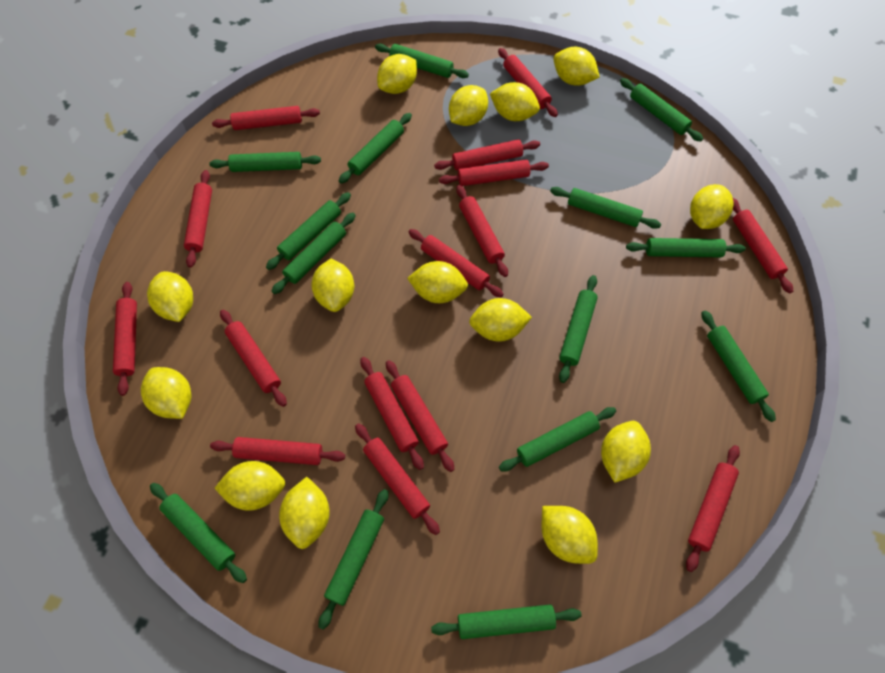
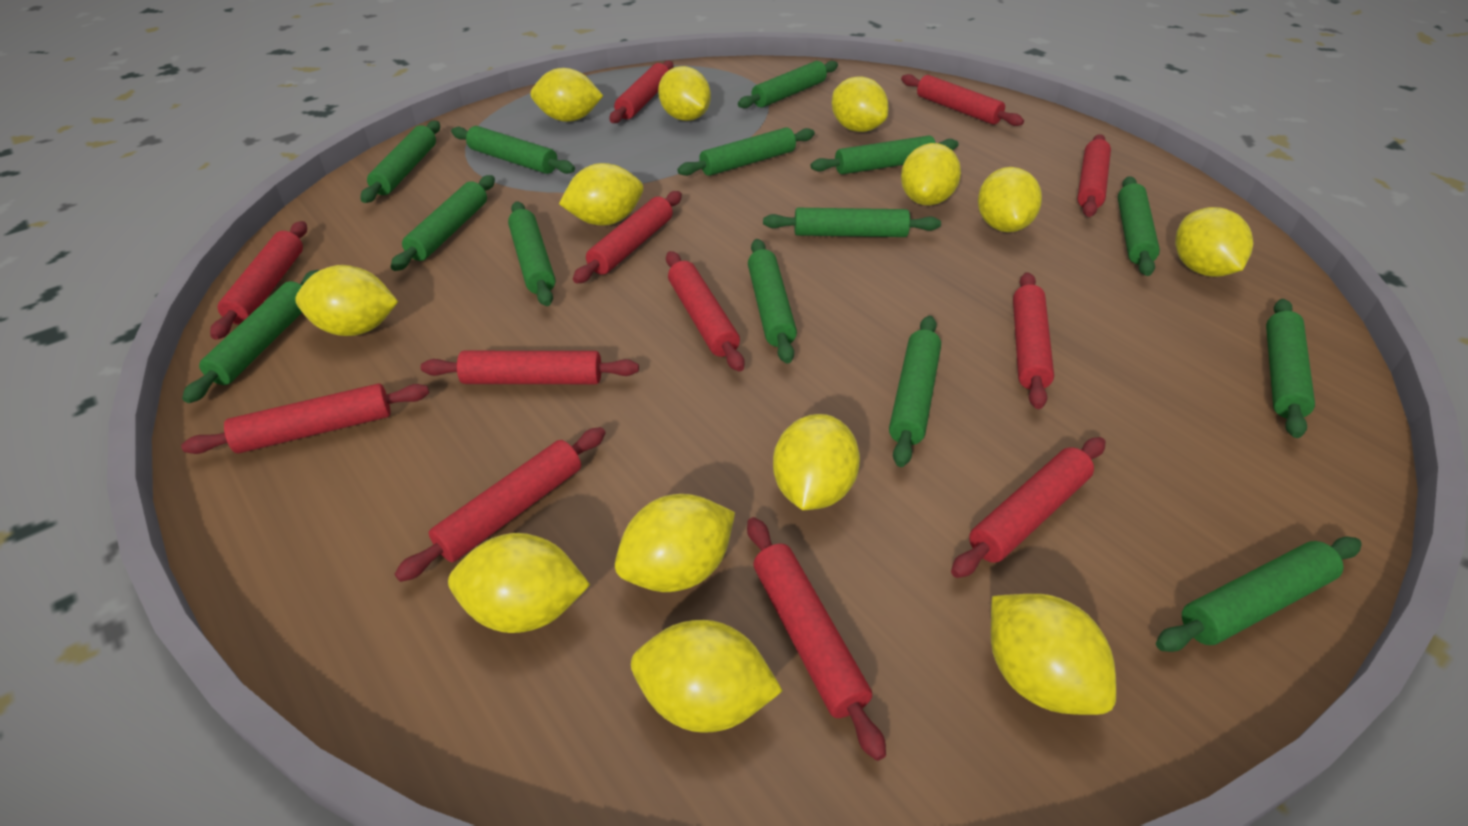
red rolling pin: [113,282,137,396] [184,170,212,268] [210,437,345,465] [212,106,320,130] [220,310,287,407] [355,423,440,535] [361,357,424,470] [386,360,454,472] [409,229,504,297] [434,139,540,171] [439,160,549,186] [456,185,508,277] [498,48,558,117] [686,445,740,572] [733,198,793,294] = 15 -> [181,383,429,454] [210,221,307,340] [395,427,606,582] [421,351,639,384] [573,191,682,283] [610,61,673,123] [666,251,744,372] [747,517,886,761] [901,74,1024,126] [951,437,1106,578] [1013,272,1054,409] [1077,134,1111,217] = 12
yellow lemon: [141,367,191,419] [147,271,193,322] [215,461,285,511] [279,477,330,549] [311,259,354,312] [377,54,417,94] [407,261,468,303] [449,85,488,126] [469,298,532,342] [490,82,540,121] [542,506,598,564] [554,47,600,86] [601,421,651,483] [690,184,734,229] = 14 -> [295,265,398,336] [448,533,590,633] [531,68,603,122] [559,163,643,226] [615,494,735,592] [631,620,783,733] [658,66,711,121] [773,414,860,510] [832,76,889,132] [901,143,961,206] [978,167,1042,232] [991,594,1116,715] [1175,207,1253,277] = 13

